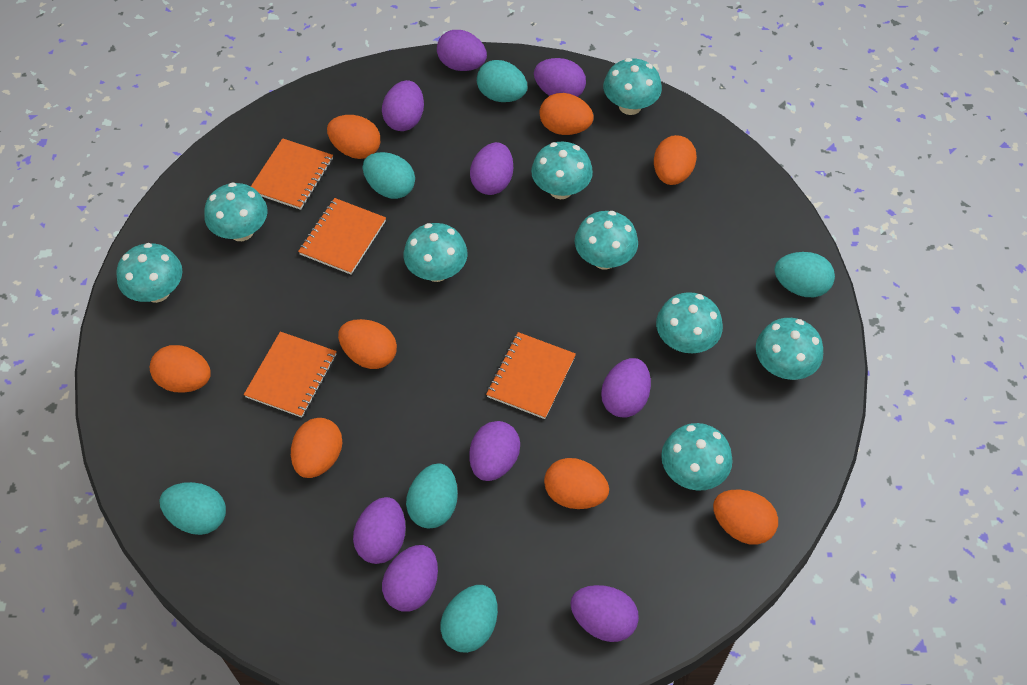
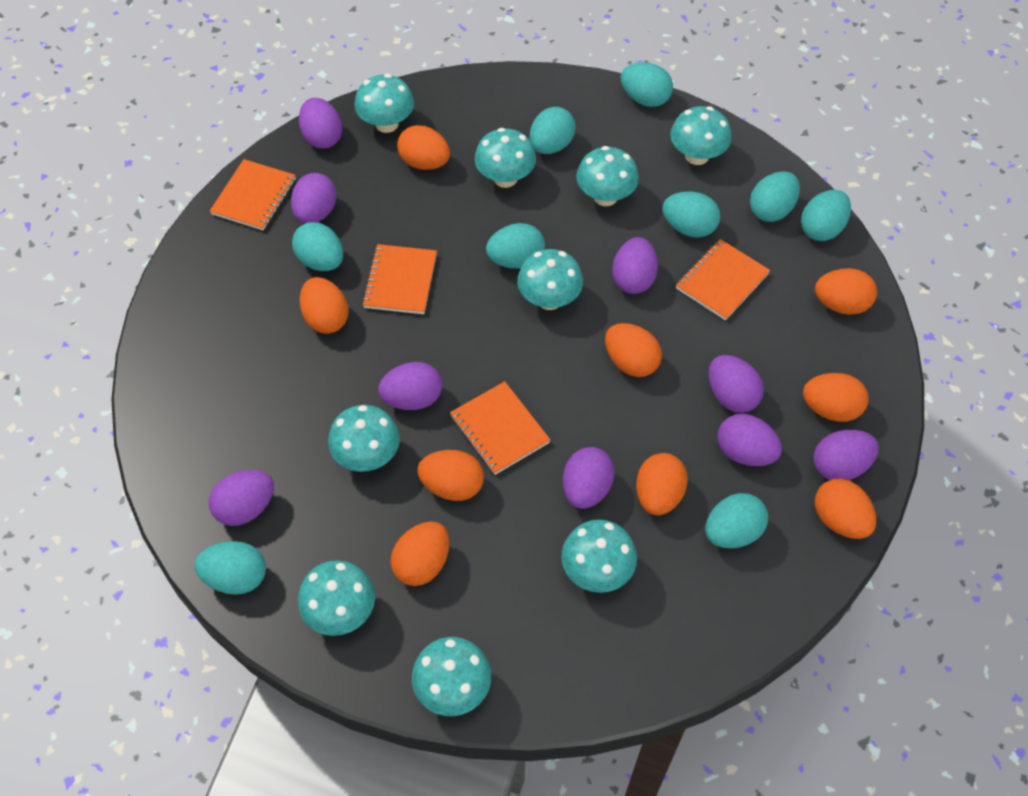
orange egg: [150,345,211,393] [291,418,343,478] [327,115,380,159] [338,319,397,369] [539,93,594,135] [544,458,609,509] [654,135,697,185] [713,489,778,545] = 8 -> [300,277,349,334] [390,522,449,586] [397,125,450,170] [417,450,484,501] [605,323,662,377] [636,453,688,515] [803,373,869,422] [815,268,877,315] [815,479,876,539] = 9
turquoise egg: [160,482,226,535] [363,152,415,199] [406,463,458,528] [440,585,498,653] [477,60,527,102] [774,252,835,297] = 6 -> [195,541,266,595] [292,222,343,271] [486,223,545,269] [530,107,576,154] [621,62,673,107] [662,191,720,238] [705,493,768,548] [750,171,800,222] [801,190,851,241] = 9

